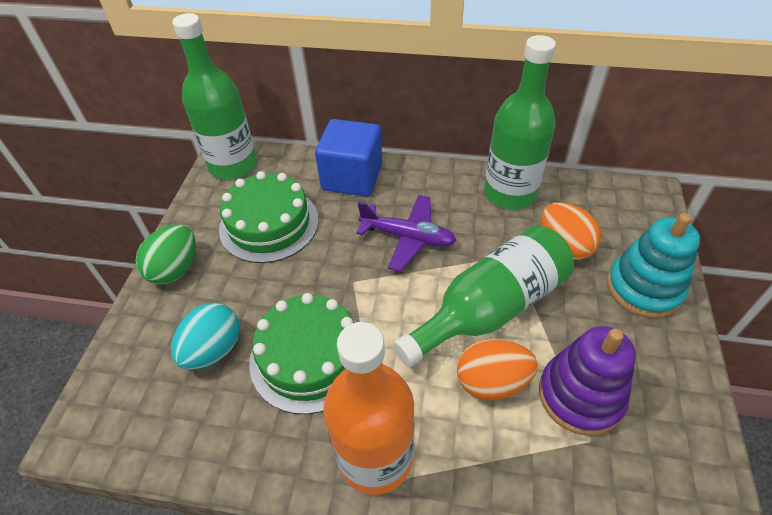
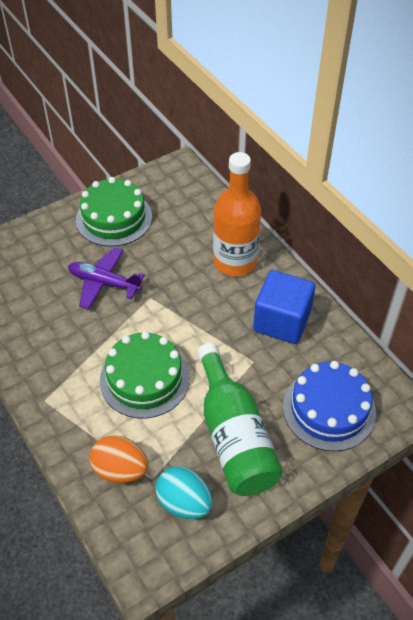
blue cake: none = 0 -> [283,361,376,451] = 1
green bottle: [172,13,257,179] [393,225,574,367] [484,35,556,210] = 3 -> [197,343,283,496] = 1
green egg: [136,224,196,285] = 1 -> none = 0
orange egg: [457,339,538,400] [541,202,601,260] = 2 -> [90,435,148,483] = 1
purple stacking toy: [539,326,636,436] = 1 -> none = 0
turquoise stacking toy: [607,213,700,318] = 1 -> none = 0

